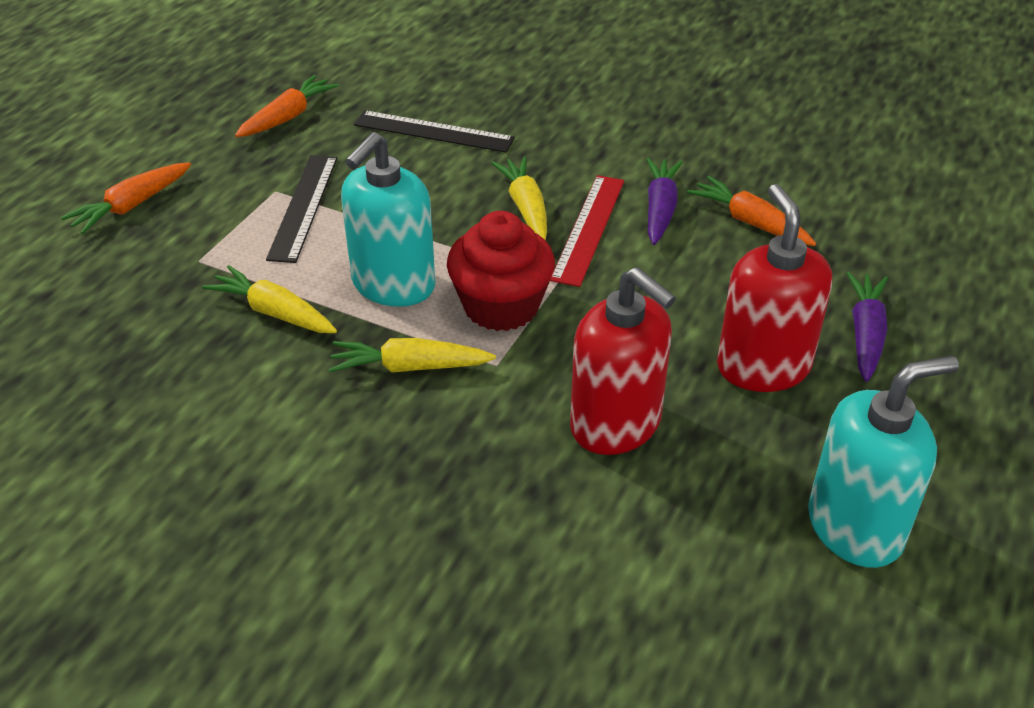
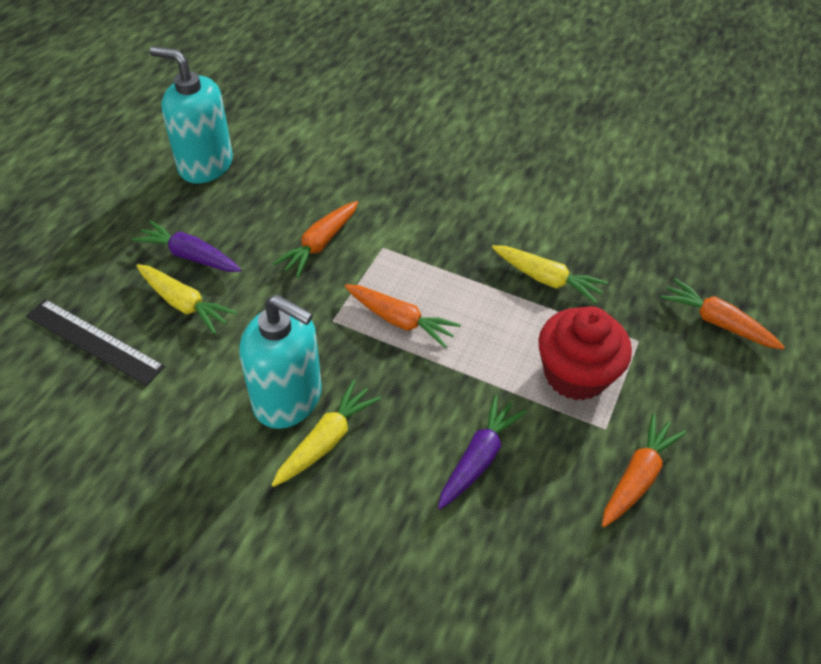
black ruler: [266,155,338,263] [354,110,515,153] = 2 -> [26,299,165,386] = 1
orange carrot: [61,162,191,234] [235,75,338,137] [687,176,816,246] = 3 -> [273,201,358,278] [345,284,461,348] [602,413,686,527] [660,278,785,349] = 4
red ruler: [550,175,624,287] = 1 -> none = 0
red soap dispenser: [570,267,676,455] [717,184,832,392] = 2 -> none = 0

